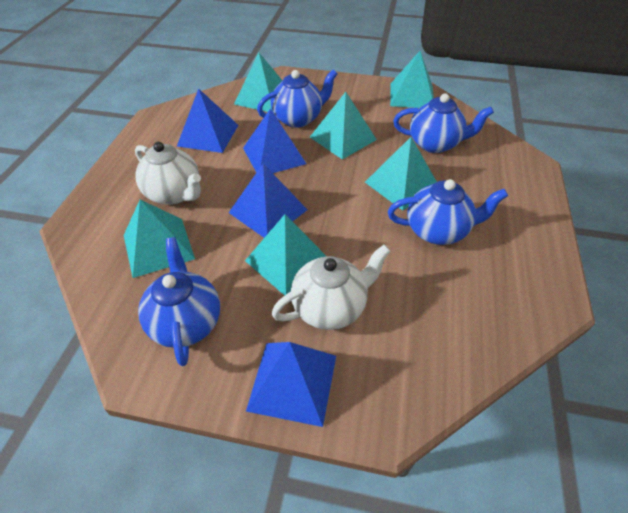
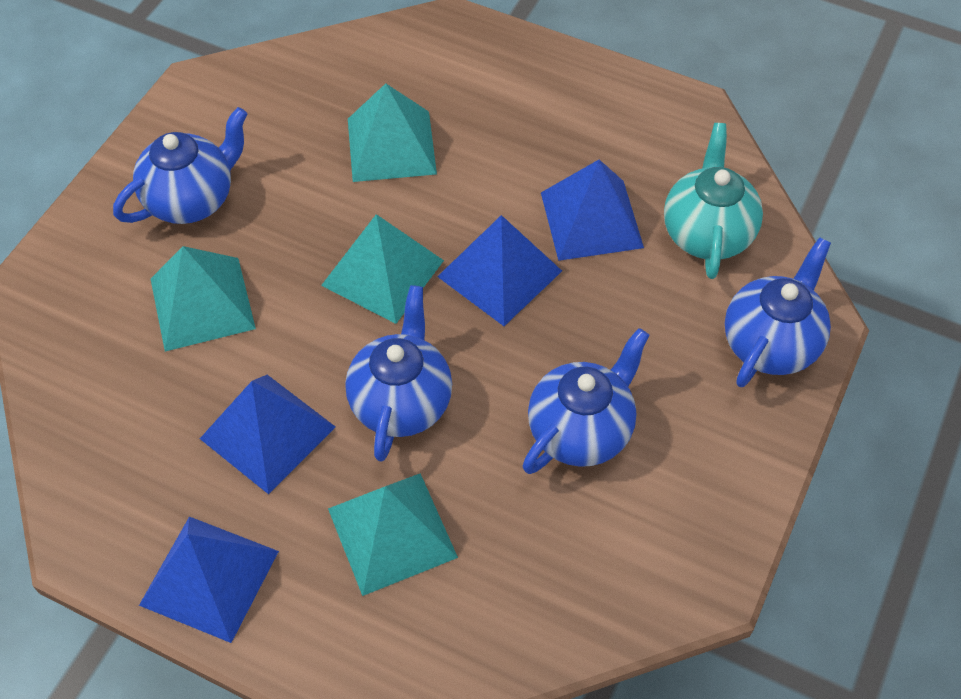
turquoise pyramid: [124,200,195,278] [234,53,283,112] [245,214,326,296] [310,92,377,159] [365,137,437,210] [390,51,434,108] = 6 -> [151,246,256,351] [321,214,444,324] [328,473,458,596] [348,83,437,182] = 4
turquoise teapot: none = 0 -> [664,123,763,279] = 1
white teapot: [135,142,201,205] [272,245,391,330] = 2 -> none = 0

